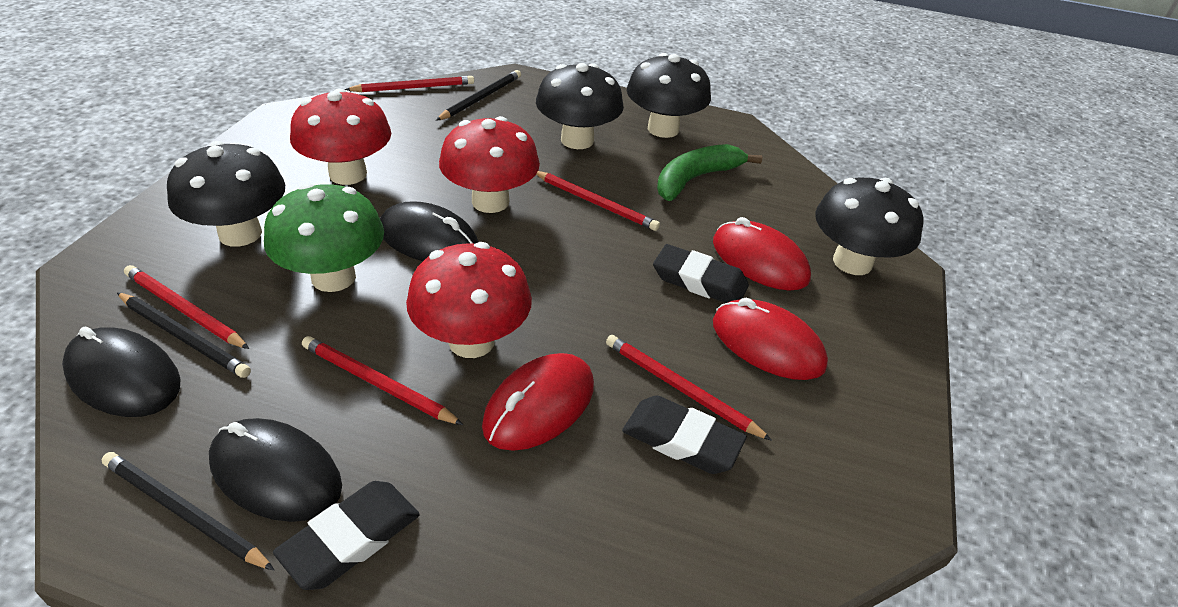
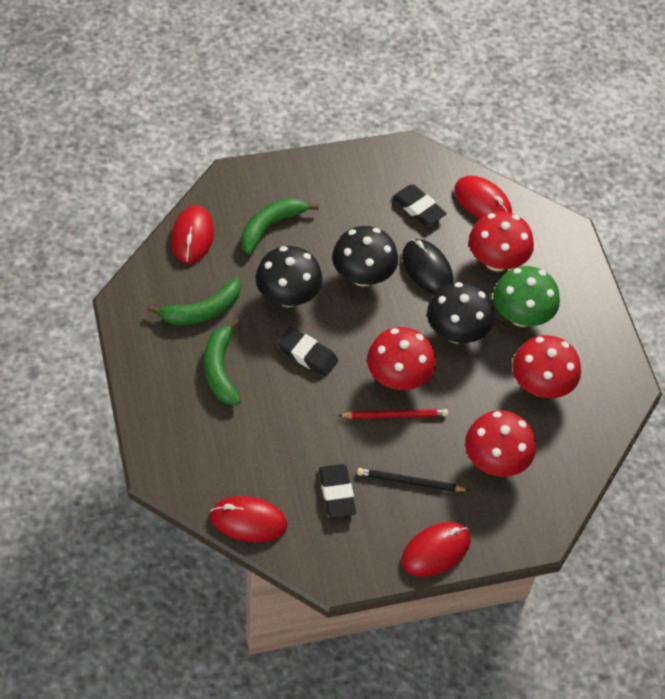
black mouse: [62,327,181,417] [209,418,342,522] [380,201,478,261] = 3 -> [402,239,453,294] = 1
black mushroom: [167,141,285,247] [536,63,624,149] [627,53,711,138] [815,177,923,275] = 4 -> [255,246,323,307] [332,226,398,287] [427,282,494,344] = 3
black pencil: [102,452,274,570] [117,292,251,378] [436,70,521,121] = 3 -> [357,468,470,492] = 1
green banana: [657,144,762,201] = 1 -> [147,277,241,325] [204,318,241,405] [241,198,319,254] = 3
red mouse: [482,353,594,451] [713,217,811,291] [713,298,828,380] = 3 -> [171,205,214,263] [210,496,287,542] [402,522,471,577] [454,176,512,219] = 4
red mushroom: [290,88,391,185] [406,242,532,358] [439,116,540,213] = 3 -> [367,327,436,390] [465,410,536,477] [469,211,534,271] [512,335,581,398] = 4
red pencil: [124,265,249,349] [302,336,463,425] [345,76,474,92] [536,171,660,231] [606,335,772,441] = 5 -> [338,409,448,419] = 1

